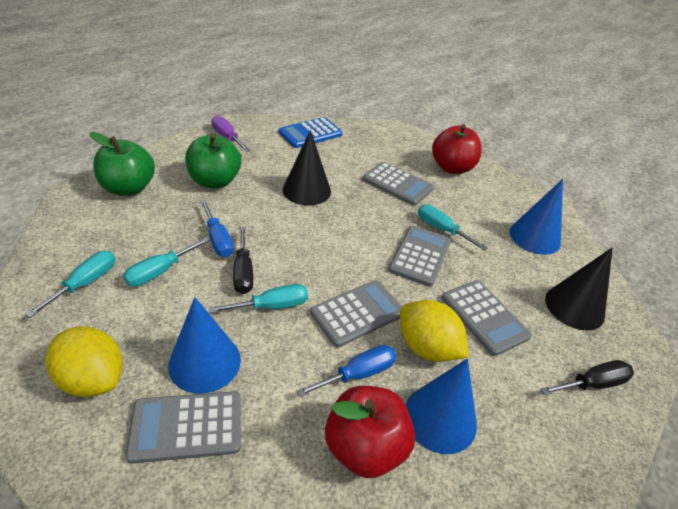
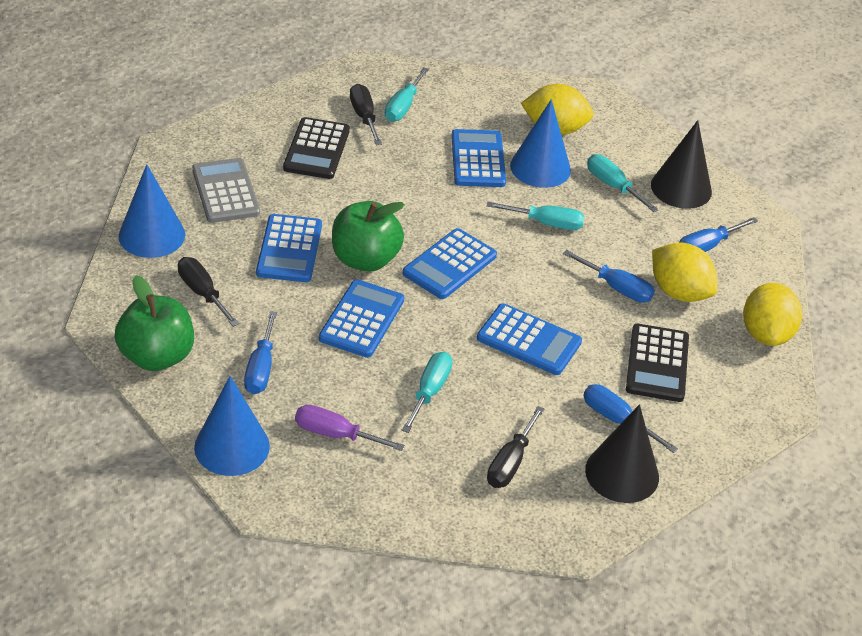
black calculator: none = 0 -> [283,117,350,179] [626,324,689,402] = 2
black screwdriver: [233,227,253,294] [541,360,634,395] = 2 -> [178,257,239,327] [350,84,382,145] [487,406,544,488] = 3
blue calculator: [278,117,342,148] = 1 -> [256,214,322,282] [319,279,404,358] [403,228,497,299] [452,129,506,187] [477,303,582,375] = 5
blue screwdriver: [201,200,234,257] [297,345,397,397] = 2 -> [244,311,277,394] [563,250,655,303] [584,384,678,453] [679,217,758,252] = 4
grey calculator: [125,391,241,464] [310,280,402,347] [363,162,434,206] [388,226,451,287] [442,280,532,356] = 5 -> [192,158,260,223] = 1
red apple: [325,386,415,478] [432,124,481,174] = 2 -> none = 0
yellow lemon: [45,327,123,397] [400,300,469,362] = 2 -> [521,84,594,135] [652,242,717,302] [743,283,802,346] = 3

